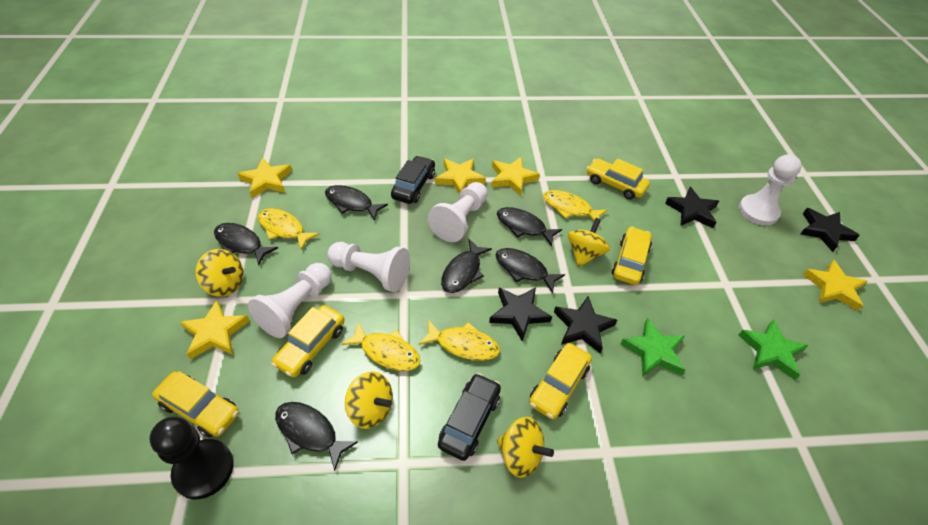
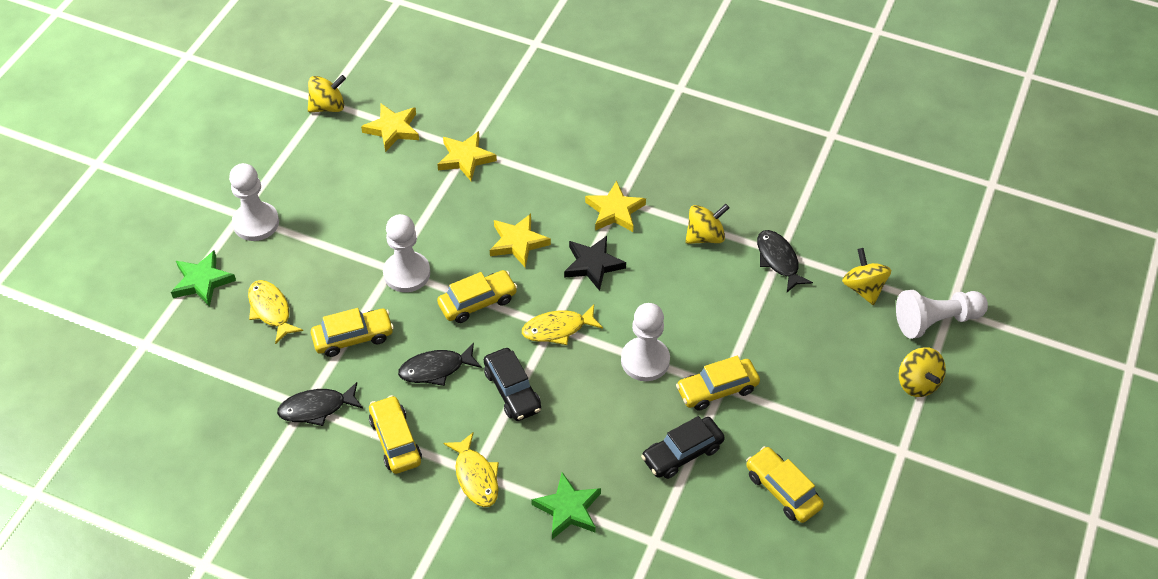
black fish: [214,223,278,265] [275,402,358,471] [325,185,388,221] [441,239,492,293] [496,248,565,294] [497,207,562,246] = 6 -> [277,382,363,426] [398,343,482,386] [757,230,813,292] = 3
black pawn: [149,416,234,499] = 1 -> none = 0
black star: [489,287,552,342] [554,296,617,353] [665,187,719,228] [801,208,860,252] = 4 -> [564,236,626,291] = 1
yellow fish: [258,208,320,250] [341,322,420,371] [418,320,500,361] [543,190,607,221] = 4 -> [248,280,303,344] [443,432,499,507] [522,305,603,345] = 3
yellow star: [180,300,250,359] [237,158,292,198] [435,158,486,194] [491,157,540,196] [803,260,868,311] = 5 -> [361,104,419,152] [437,131,497,181] [490,214,551,268] [585,181,646,232] = 4

